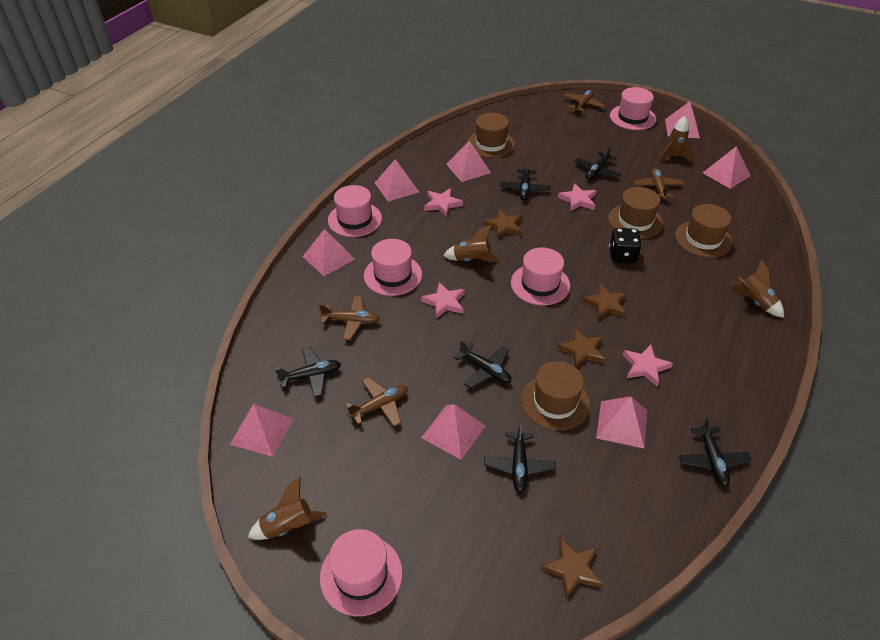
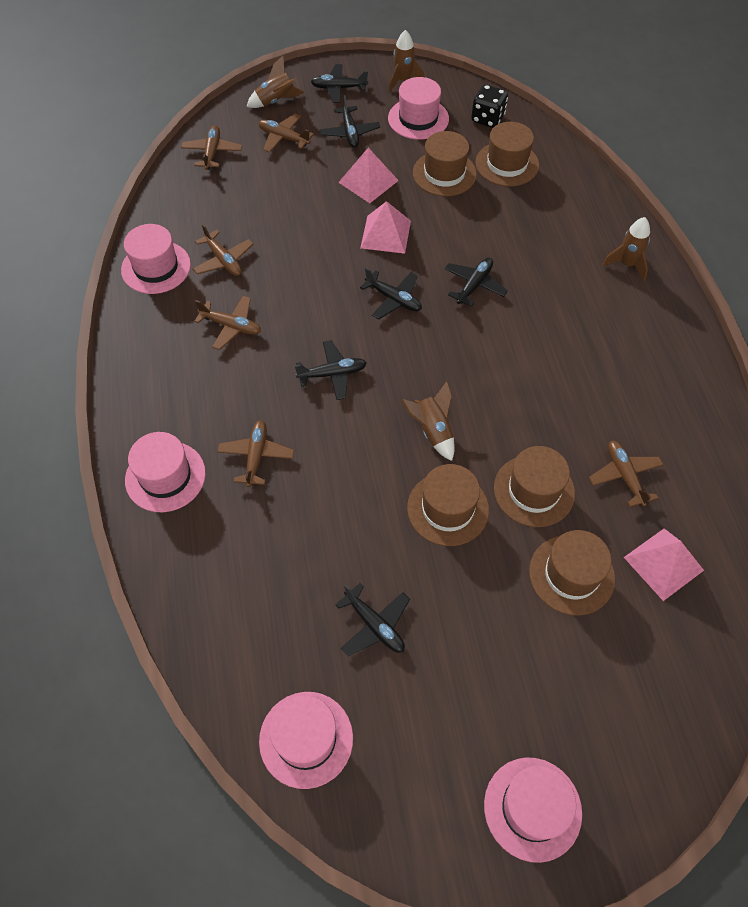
brown hat: [467,113,515,158] [521,361,590,431] [608,187,663,239] [675,204,732,258] = 4 -> [407,464,489,546] [413,131,477,196] [475,122,539,187] [494,446,575,527] [529,530,615,616] = 5
brown plane: [319,295,380,340] [345,377,408,427] [563,89,605,113] [633,168,684,200] = 4 -> [181,126,242,170] [193,224,254,276] [194,296,261,350] [217,420,294,487] [259,114,314,153] [589,441,664,507] = 6
brown star: [483,209,522,240] [541,537,603,599] [557,328,605,368] [582,284,627,320] = 4 -> none = 0
pink pyramid: [230,404,294,457] [302,229,355,276] [375,159,419,202] [421,404,485,460] [446,140,491,182] [596,396,647,448] [665,101,700,138] [703,146,751,189] = 8 -> [338,148,399,203] [360,201,411,254] [624,528,704,601] = 3
pink star: [421,282,465,318] [424,188,463,217] [558,183,597,212] [623,345,673,387] = 4 -> none = 0

